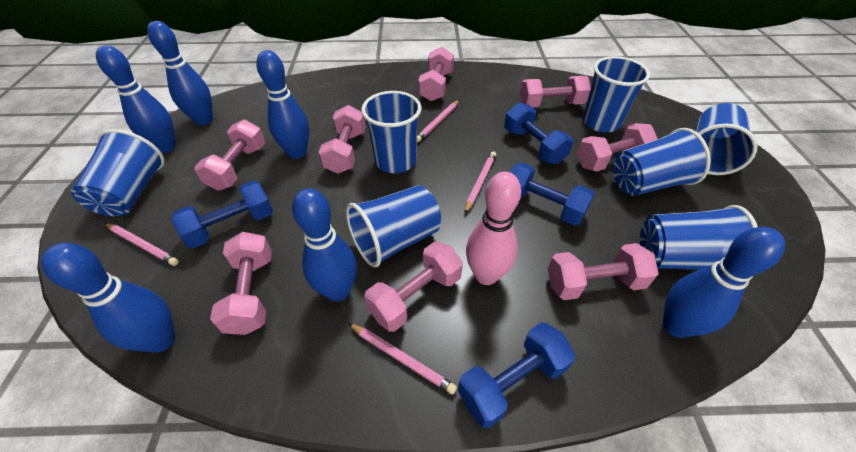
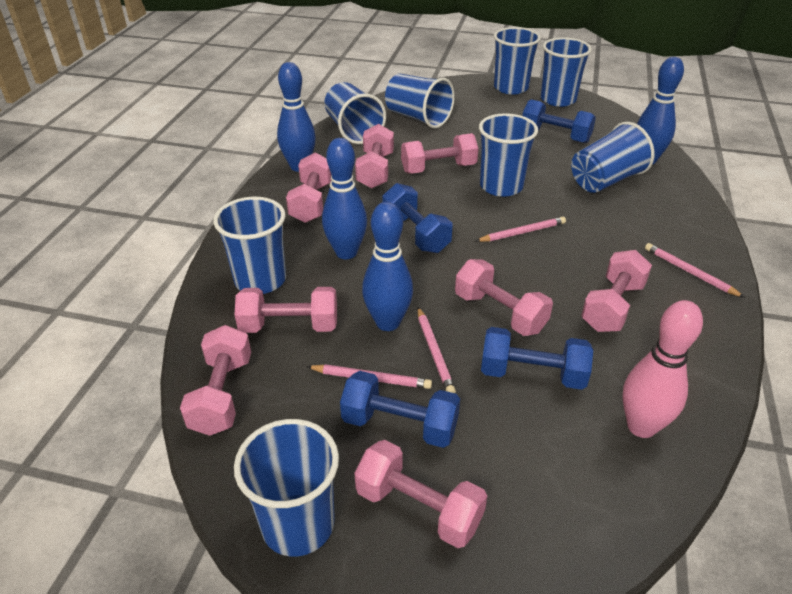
blue bowling pin: [41,243,175,353] [96,45,176,153] [147,21,213,125] [257,50,309,159] [292,188,357,301] [663,227,785,338] = 6 -> [277,62,316,172] [322,138,367,259] [362,202,413,331] [637,57,684,165] = 4
blue cup: [71,129,165,216] [346,185,441,267] [361,91,422,173] [582,56,650,132] [613,128,711,196] [640,205,758,269] [696,103,758,175] = 7 -> [213,197,286,294] [234,419,339,557] [324,82,386,144] [385,74,455,128] [479,113,538,197] [494,27,541,95] [541,37,592,107] [571,122,654,193] = 8

